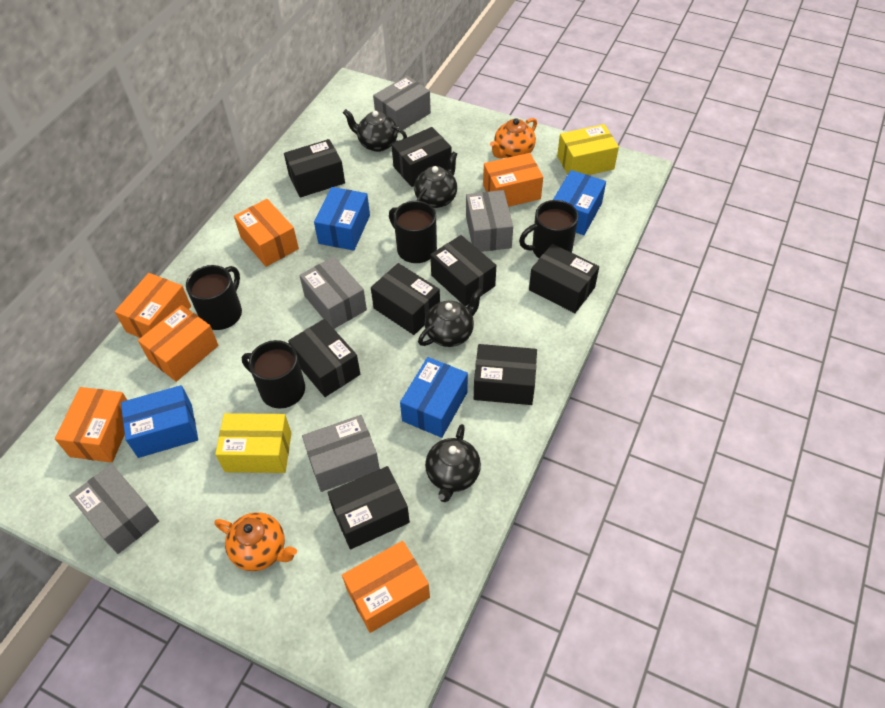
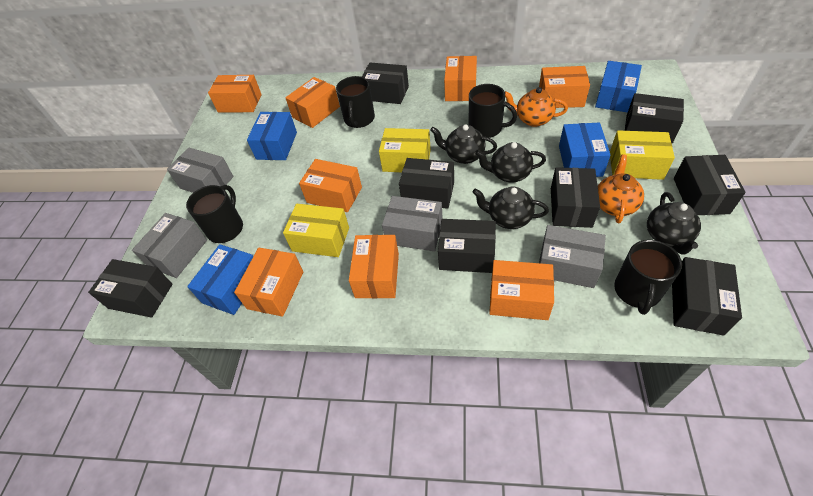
grey box: [69,464,159,554] [299,257,367,329] [302,415,380,492] [373,76,431,133] [466,190,513,252] = 5 -> [132,213,207,278] [167,148,234,193] [382,196,443,251] [539,225,606,288] = 4
orange box: [55,387,127,463] [115,273,191,338] [138,305,219,382] [234,199,299,267] [342,541,430,633] [483,153,543,207] = 6 -> [208,75,262,112] [234,248,303,317] [285,77,340,128] [299,159,362,212] [349,235,399,298] [444,56,477,101] [489,260,554,320] [539,66,590,108] = 8
yellow box: [215,413,291,473] [557,124,619,175] = 2 -> [283,204,349,257] [379,128,431,172] [610,130,675,180] = 3

